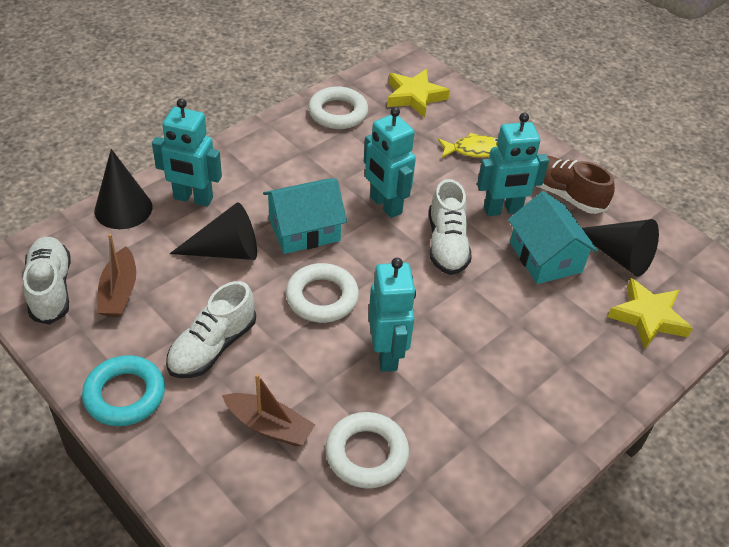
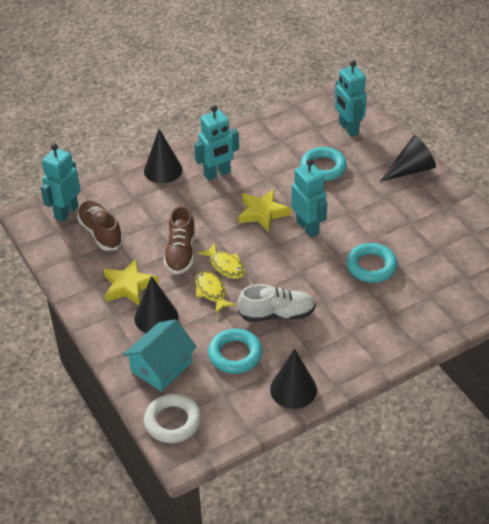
black cone: [95,149,152,229] [170,202,257,260] [582,219,659,276] = 3 -> [134,276,178,333] [144,129,182,183] [270,348,317,409] [380,135,436,182] = 4
brown boat: [97,233,136,317] [222,374,315,447] = 2 -> none = 0
brown shoe: [537,156,615,214] = 1 -> [77,201,123,251] [164,206,195,274] = 2
turquoise house: [263,178,347,254] [508,191,598,284] = 2 -> [123,319,197,391] = 1
turquoise ring: [82,355,165,426] = 1 -> [208,329,262,374] [301,147,347,181] [346,243,397,283] = 3
white ring: [286,263,359,323] [308,86,368,129] [325,412,409,489] = 3 -> [144,394,201,443] = 1
white shoe: [23,237,71,325] [166,281,256,378] [429,179,472,275] = 3 -> [238,284,316,322] = 1
yellow fish: [438,133,498,158] = 1 -> [195,271,236,314] [198,243,245,279] = 2

